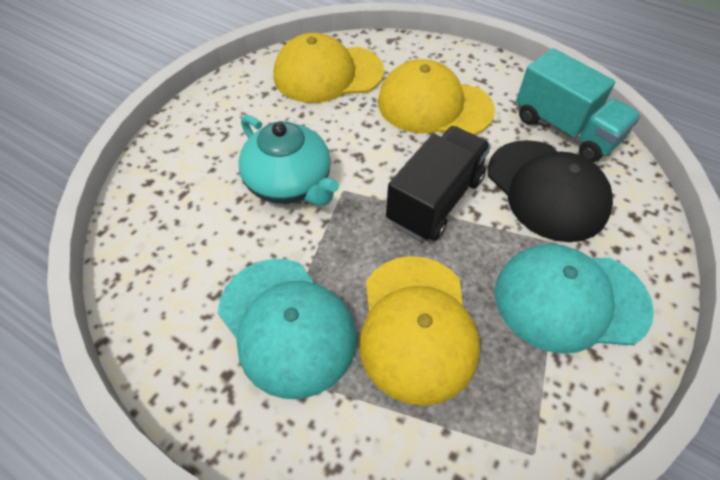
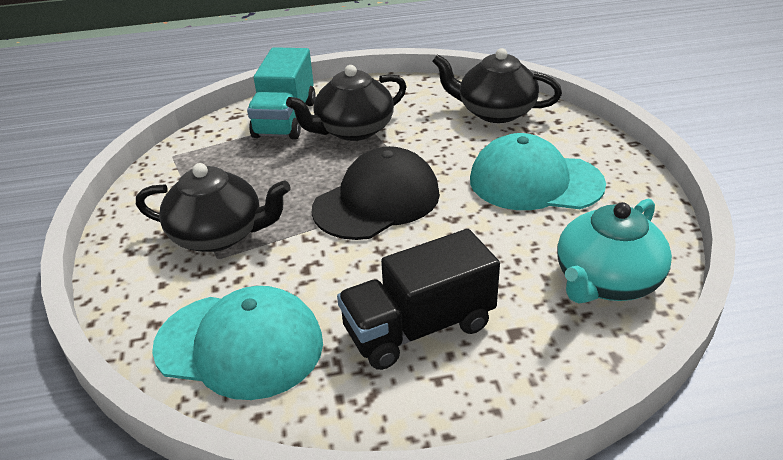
black teapot: none = 0 -> [136,163,291,252] [286,65,406,141] [432,48,562,123] = 3
yellow cap: [274,33,384,103] [359,256,480,406] [378,59,495,135] = 3 -> none = 0

